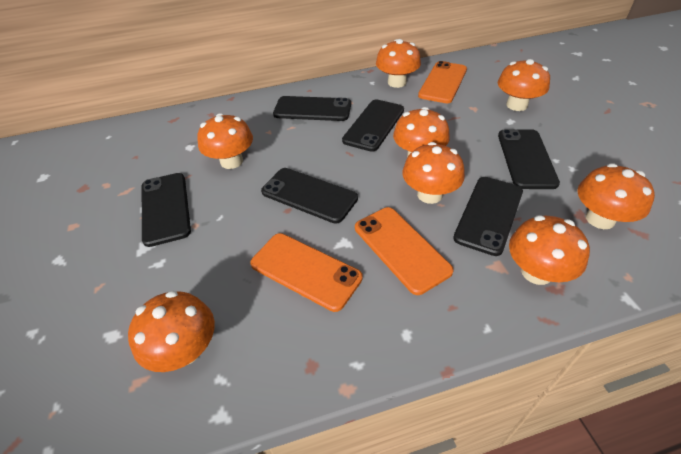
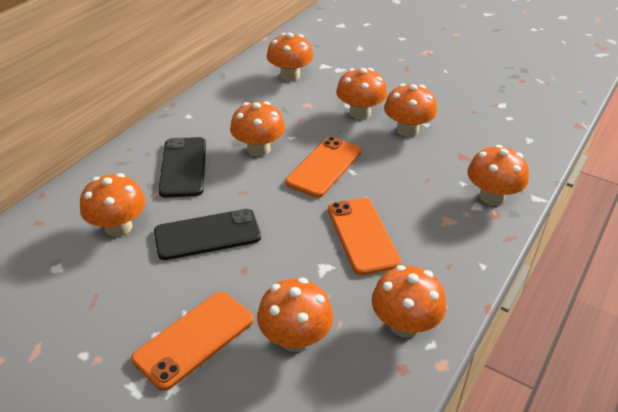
black phone: [142,173,191,247] [261,168,358,224] [273,96,351,121] [342,100,404,152] [453,177,523,256] [498,129,560,189] = 6 -> [154,209,261,260] [158,137,206,198] = 2

